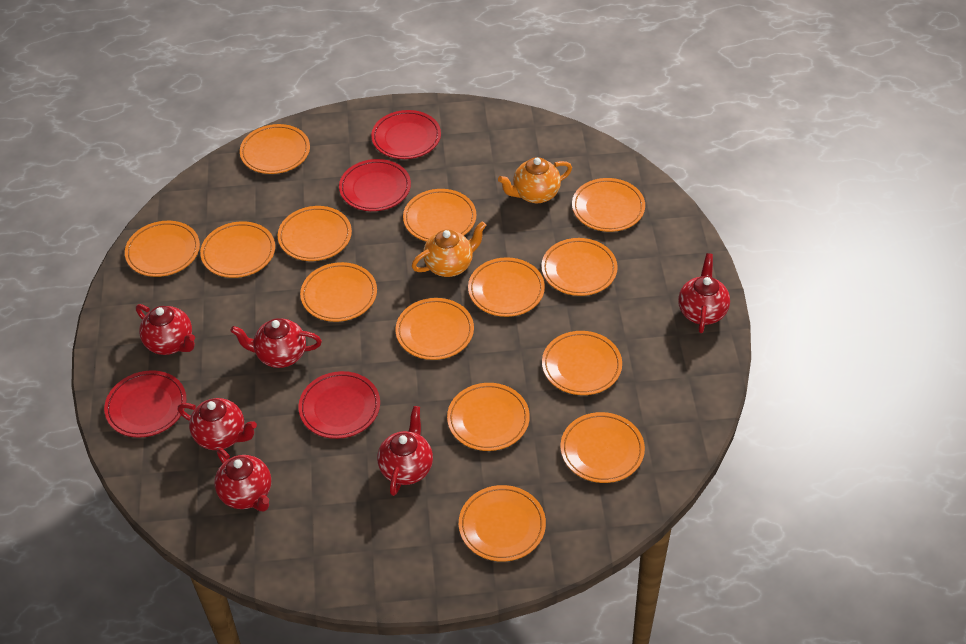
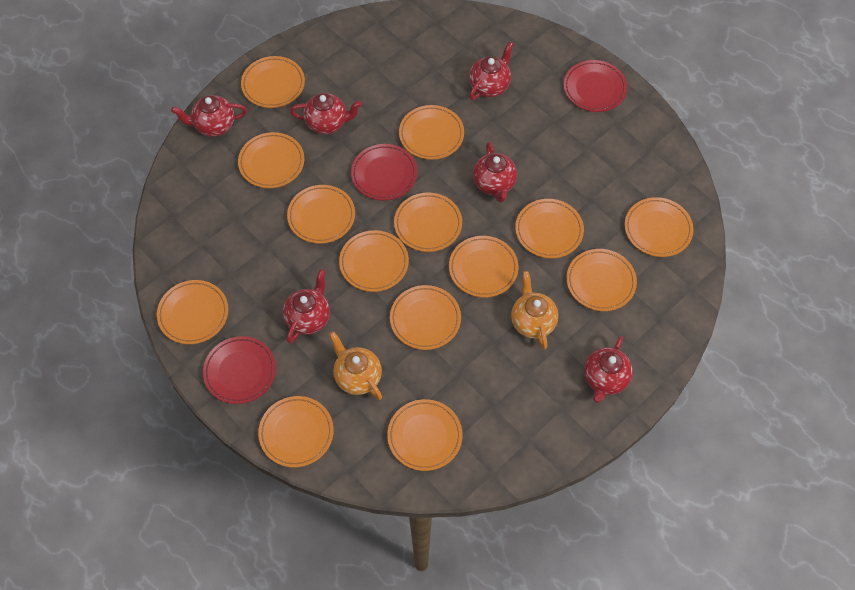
red plate: [104,370,187,438] [298,371,380,439] [339,159,411,211] [371,110,441,159] = 4 -> [203,336,276,404] [351,144,418,201] [563,60,628,112] = 3

